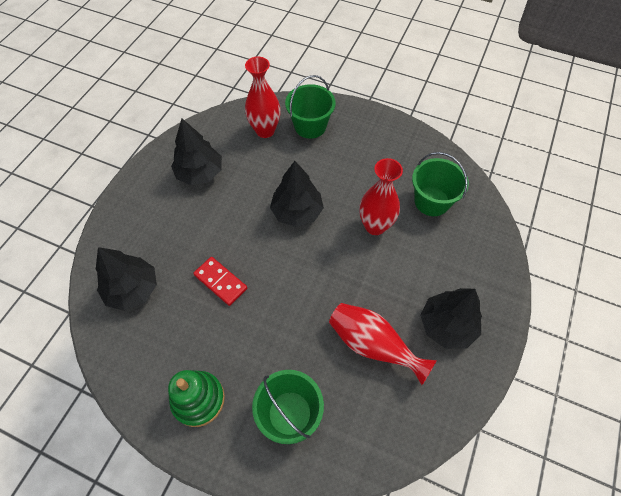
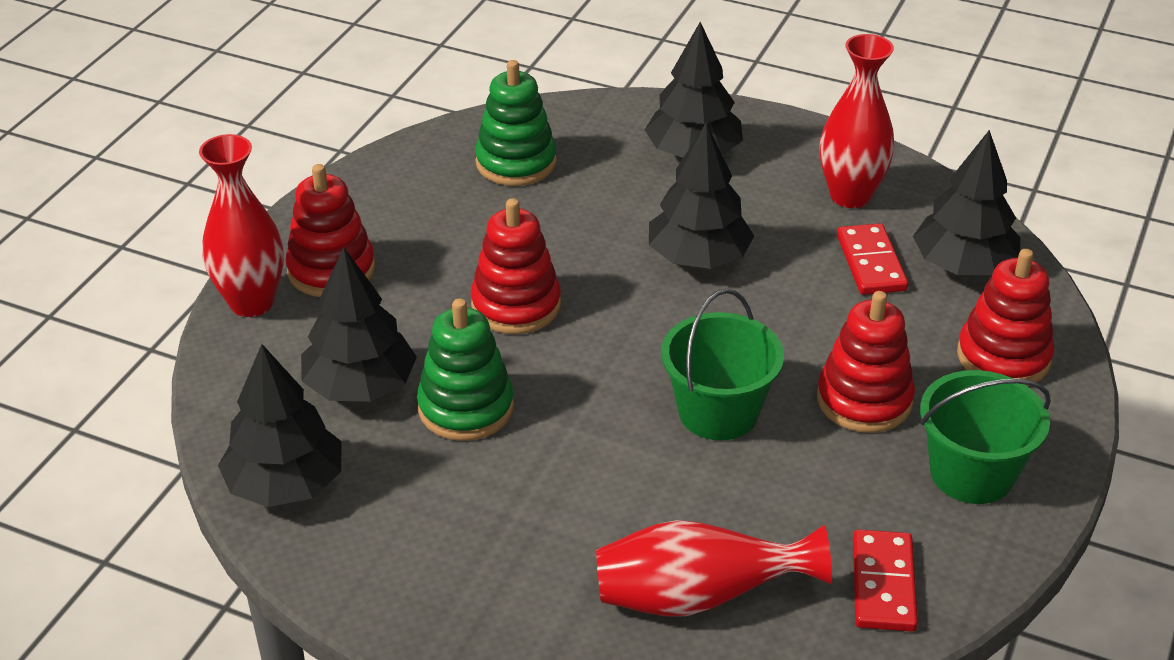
black tree: [96,247,157,311] [171,119,222,185] [270,161,324,227] [420,288,482,349] = 4 -> [218,344,342,507] [301,247,417,402] [645,22,743,158] [649,123,754,269] [913,130,1020,275] = 5
green bucket: [252,370,324,444] [285,75,336,139] [412,152,469,216] = 3 -> [661,289,784,440] [920,370,1051,504] = 2
green stacking toy: [168,370,225,427] = 1 -> [417,298,514,441] [475,60,557,186] = 2
red domino: [193,257,247,306] = 1 -> [837,223,908,295] [853,529,918,632] = 2
red stacking toy: none = 0 -> [285,164,375,297] [471,198,561,334] [817,291,915,433] [957,249,1055,386] = 4

